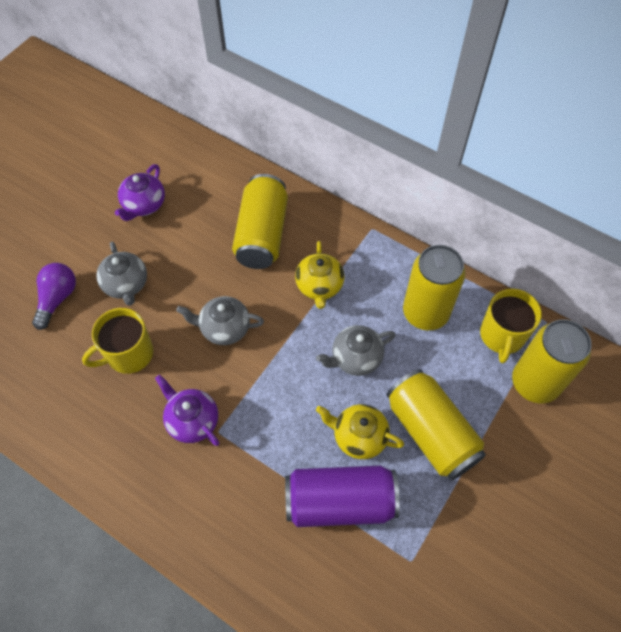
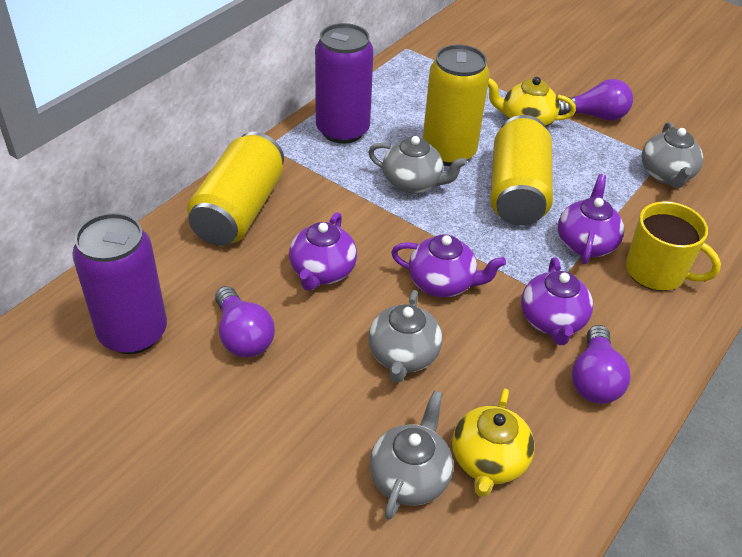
grey teapot: [96,241,147,306] [176,296,264,345] [316,325,395,376] = 3 -> [368,136,467,194] [368,290,442,383] [370,390,453,520] [642,122,703,188] = 4
purple can: [285,465,400,527] = 1 -> [72,213,167,354] [315,23,374,144] = 2
purple light bulb: [32,263,76,330] = 1 -> [215,286,275,358] [558,79,633,121] [572,325,630,404] = 3
purple teapot: [115,164,165,221] [155,375,219,446] = 2 -> [289,212,357,291] [391,234,506,297] [521,257,593,345] [558,174,624,264] = 4
yellow can: [232,174,288,269] [387,369,486,480] [403,245,466,330] [512,319,592,404] = 4 -> [187,132,284,246] [423,45,490,166] [490,115,553,226] = 3
yellow mug: [82,308,153,374] [480,288,542,363] = 2 -> [626,201,721,291] = 1

